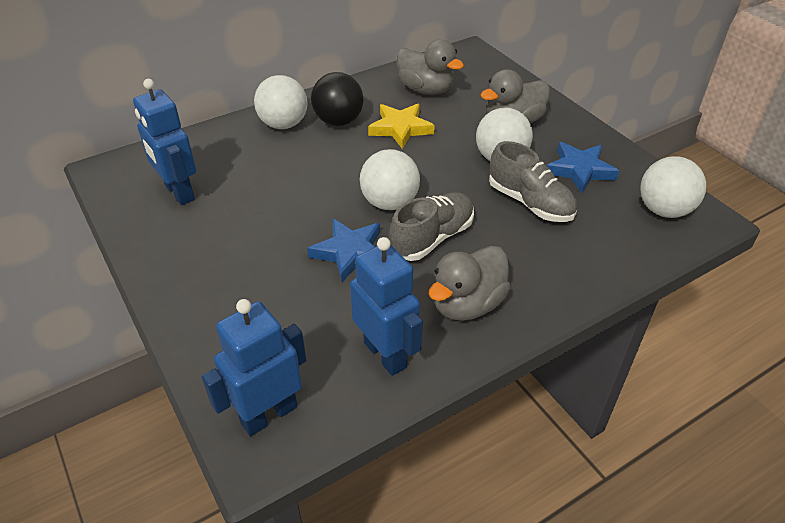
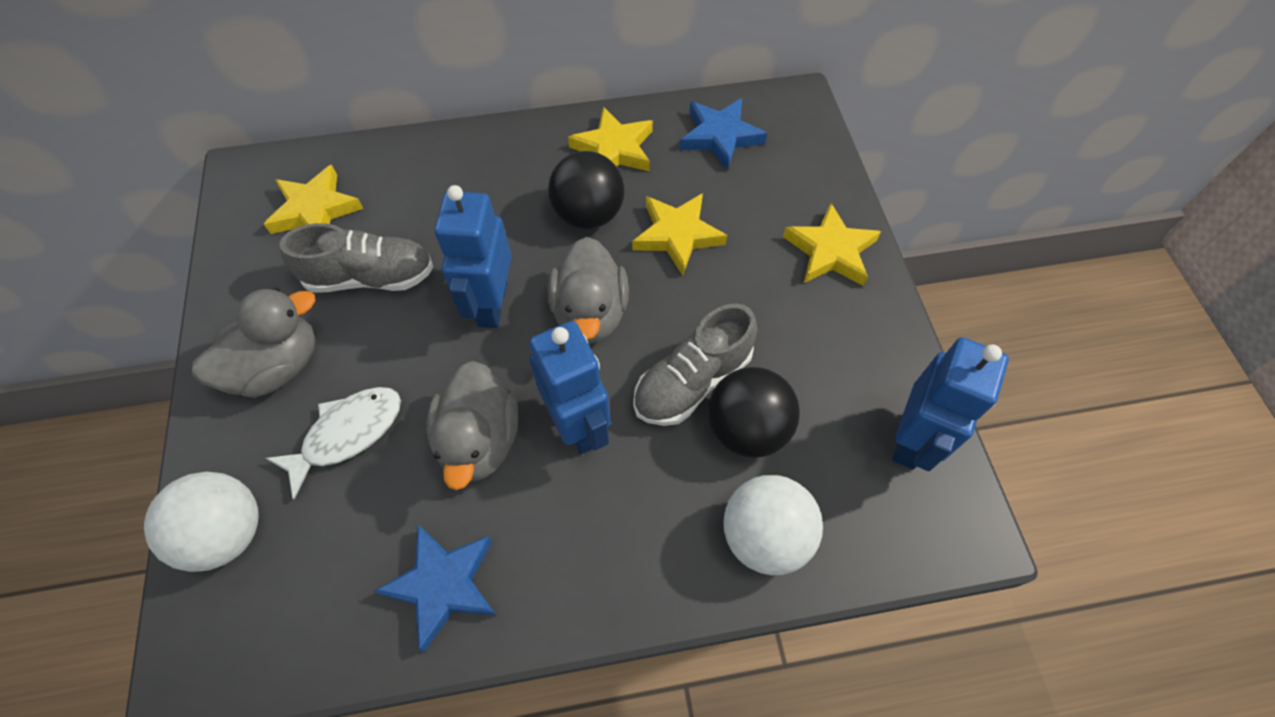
black ball: [311,72,364,126] = 1 -> [548,151,625,229] [708,367,800,458] = 2
white ball: [254,75,307,129] [360,149,420,210] [476,108,533,161] [640,156,706,218] = 4 -> [144,471,259,572] [723,475,823,575] = 2
white fish: none = 0 -> [266,387,401,499] = 1
yellow star: [368,104,435,149] = 1 -> [264,165,364,234] [568,107,653,171] [632,193,728,276] [783,203,881,286] = 4

